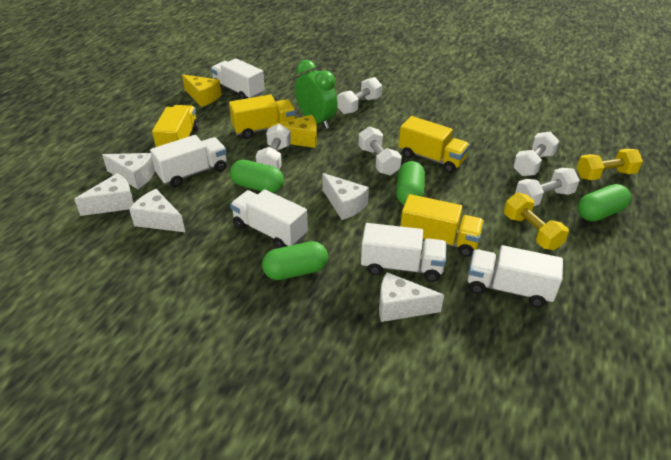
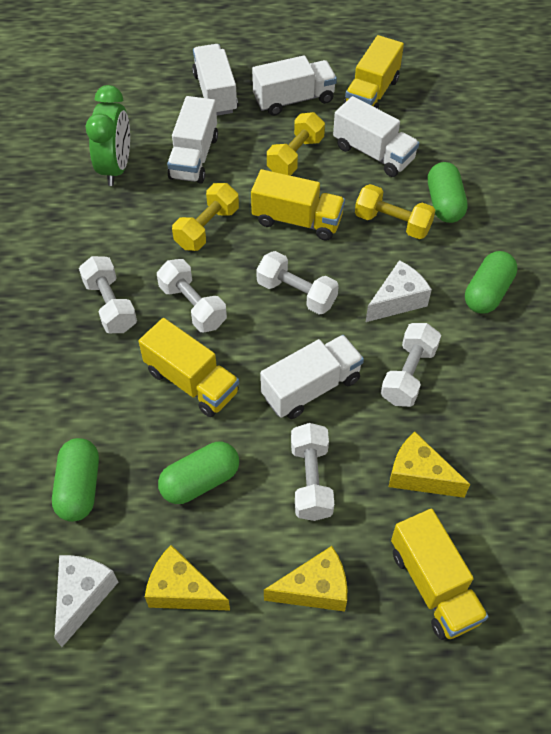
white cheese: [74,173,134,216] [102,153,155,189] [129,189,185,232] [322,173,369,220] [379,272,444,322] = 5 -> [55,555,118,647] [366,260,432,322] = 2
yellow cheese: [182,74,222,107] [271,115,317,148] = 2 -> [145,545,230,611] [264,546,347,611] [389,432,470,498] = 3
yellow dumbbell: [504,193,569,250] [577,149,643,180] = 2 -> [172,183,239,251] [267,112,325,175] [355,184,435,239] = 3

